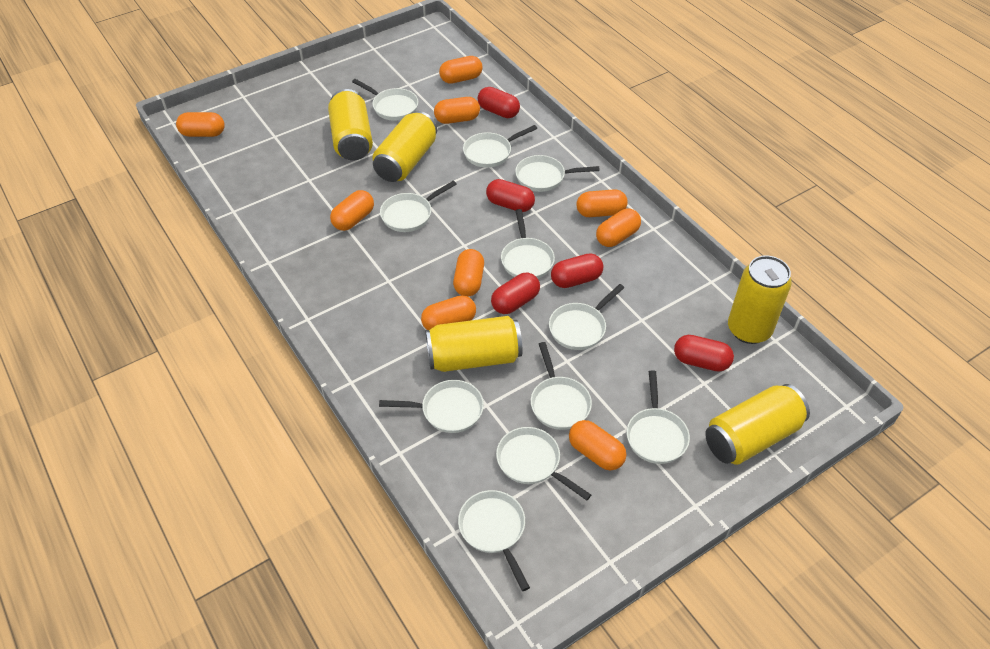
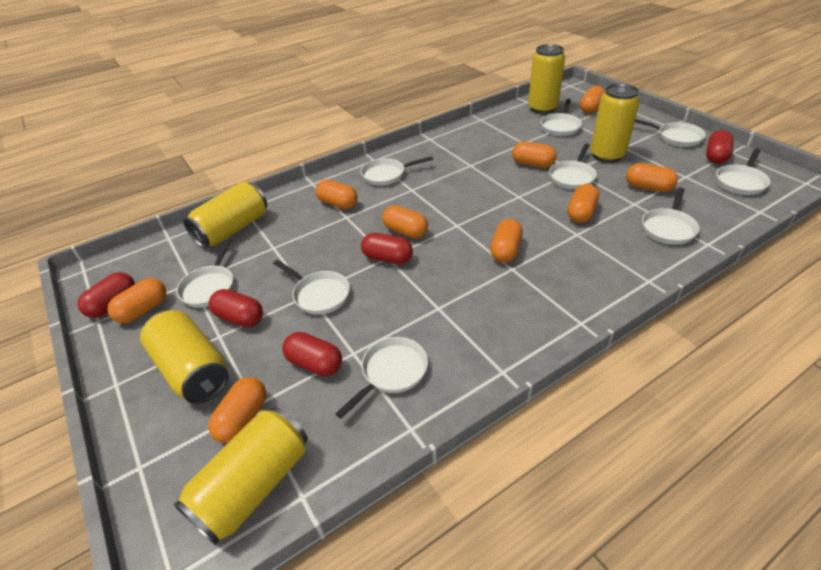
white pan: [352,79,418,121] [379,380,484,433] [380,180,457,232] [458,490,530,591] [463,125,537,168] [496,427,591,500] [501,209,555,279] [515,155,600,192] [531,342,592,430] [549,284,624,350] [627,370,690,464] = 11 -> [176,239,233,307] [273,260,350,315] [335,337,428,419] [361,156,433,186] [541,99,582,136] [549,144,597,189] [635,119,706,147] [642,187,699,245] [716,148,770,195] = 9

